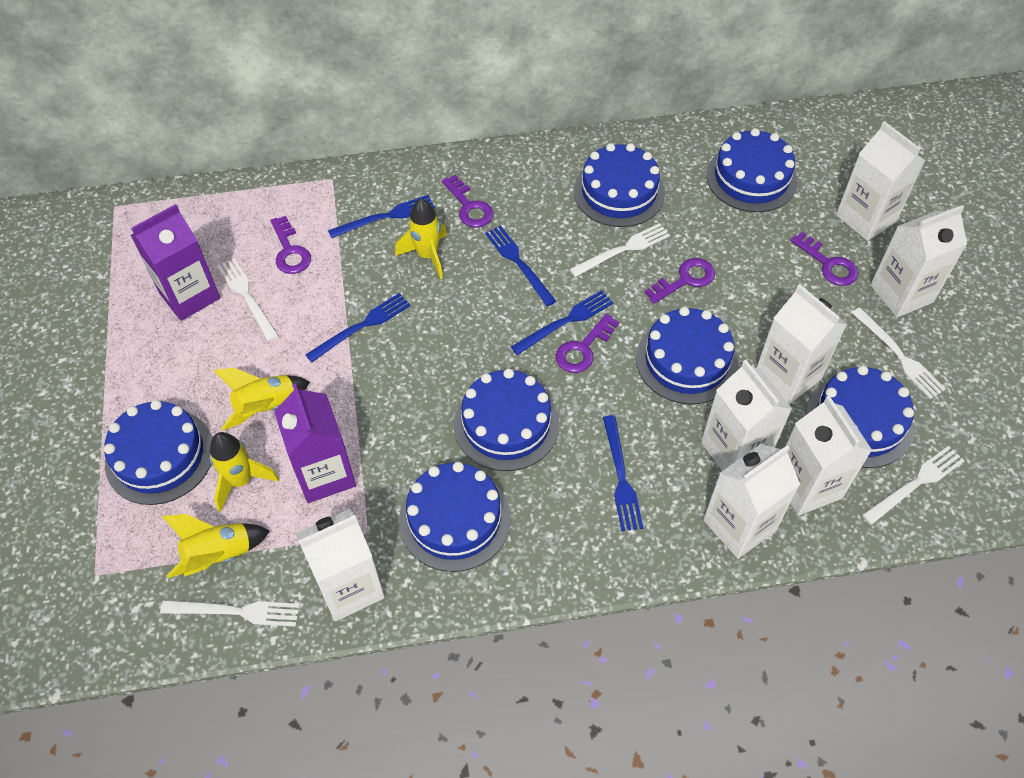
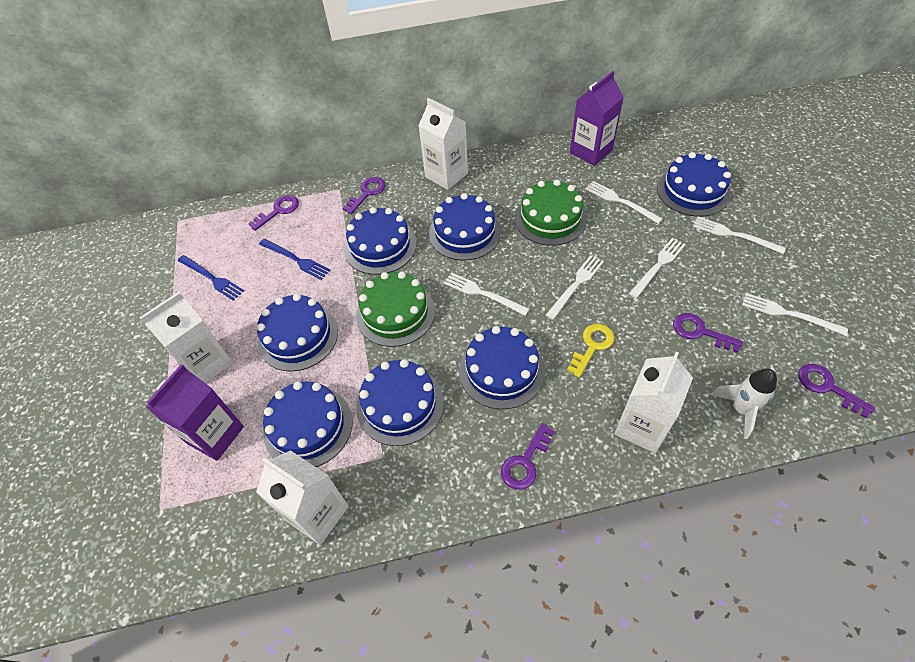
blue fork: [305,293,411,362] [328,195,435,238] [485,226,556,306] [511,290,613,355] [603,415,643,531] = 5 -> [178,255,244,301] [259,239,330,280] = 2
green cake: none = 0 -> [356,272,435,347] [515,180,587,246] = 2
white carton: [295,509,385,622] [701,360,792,471] [703,444,800,559] [756,284,847,404] [786,396,872,515] [836,121,925,241] [870,205,967,318] = 7 -> [139,292,233,383] [256,450,349,545] [418,98,468,190] [614,352,693,453] = 4
white fork: [160,600,300,627] [218,258,279,342] [570,223,670,277] [852,308,946,399] [862,446,965,525] = 5 -> [444,272,529,316] [546,255,604,320] [585,181,662,224] [629,238,686,298] [693,217,786,254] [742,293,848,336] = 6
white rocket: none = 0 -> [711,368,777,439] = 1
yellow key: none = 0 -> [567,324,614,378] = 1
yellow rocket: [162,514,270,578] [210,432,279,512] [213,368,310,431] [395,199,447,279] = 4 -> none = 0

